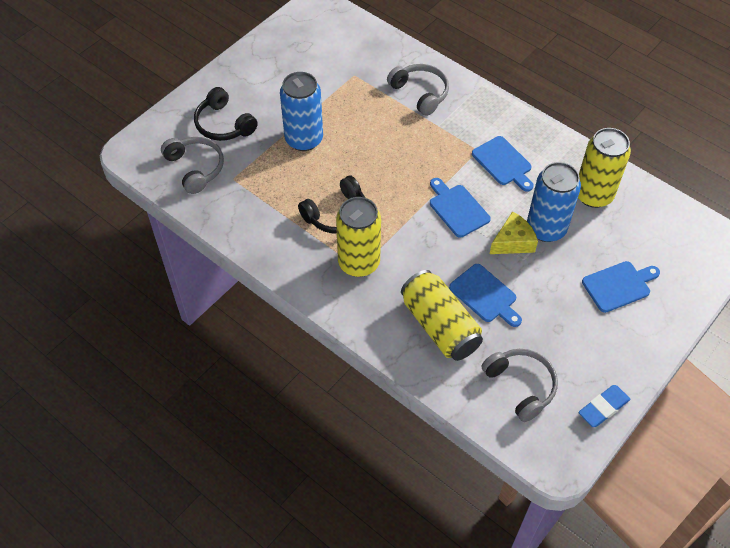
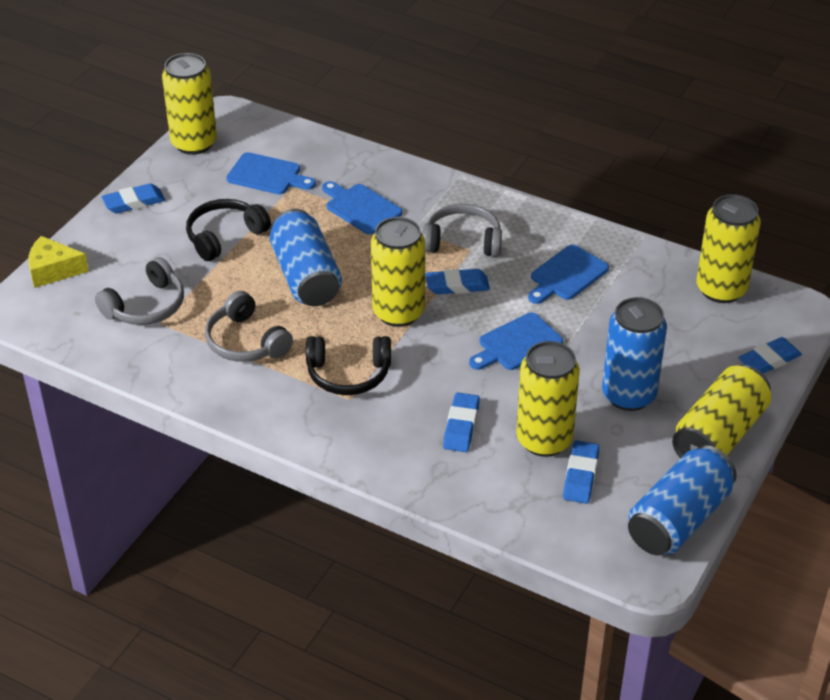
blue can: [280,72,323,151] [527,162,581,242] = 2 -> [270,209,342,306] [602,297,667,411] [628,445,737,555] = 3
blue eraser: [578,385,630,427] = 1 -> [102,183,165,213] [425,269,490,294] [443,392,480,452] [563,441,600,504] [738,337,802,374] = 5
yellow can: [336,197,381,277] [401,270,483,361] [578,128,631,208] = 3 -> [162,53,217,155] [371,217,425,327] [516,341,580,457] [672,365,771,458] [696,194,761,303] = 5

